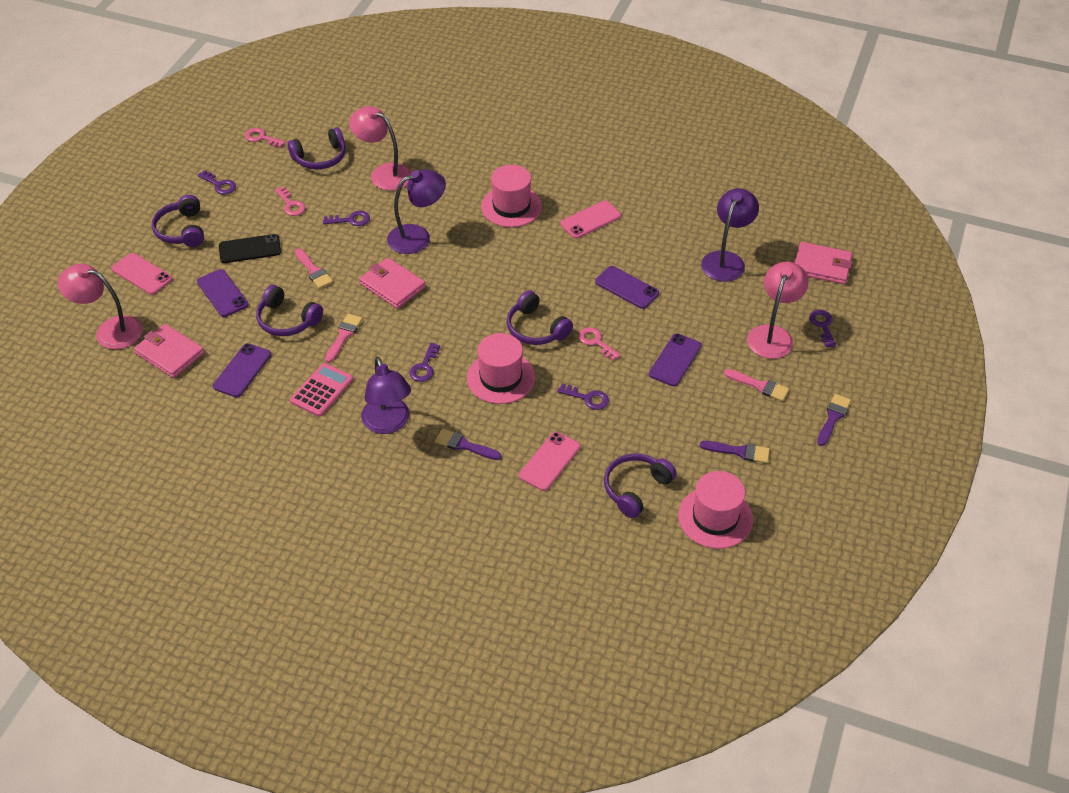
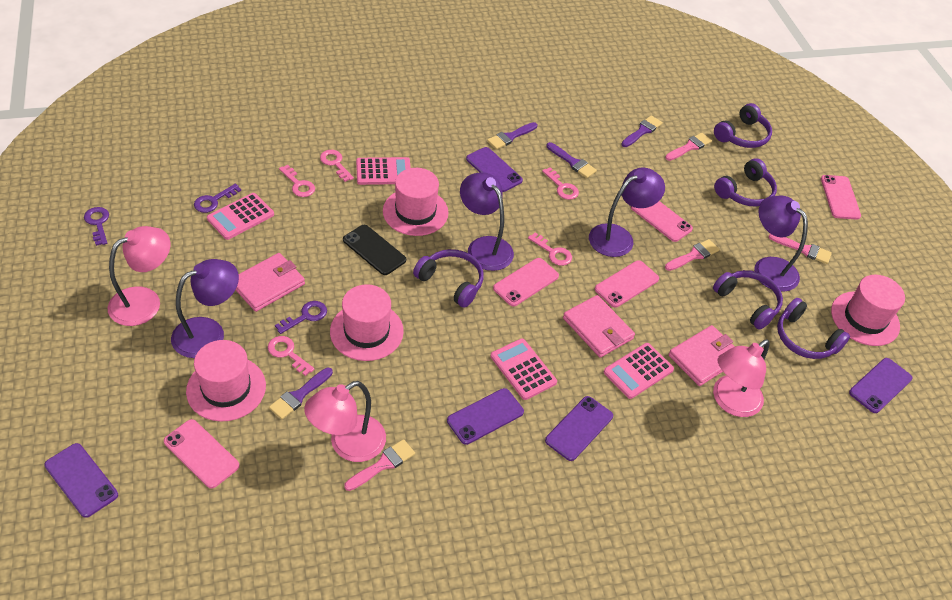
pink brush: [295,248,333,289] [325,314,363,363] [724,369,789,401] = 3 -> [344,439,415,491] [665,133,712,161] [665,239,719,271] [768,234,832,264] = 4
pink calculator: [290,363,353,417] = 1 -> [207,193,274,240] [356,157,411,185] [491,338,557,400] [604,343,674,399] = 4
pink hat: [467,333,535,404] [481,165,542,227] [678,471,753,549] = 3 -> [186,340,266,422] [330,284,404,361] [383,168,449,236] [831,275,905,346] = 4
pink key: [245,128,286,148] [275,186,305,216] [578,327,621,361] = 3 -> [268,336,315,376] [279,165,315,197] [320,150,354,182] [528,233,572,266] [542,167,579,200] = 5
pink phone: [112,253,172,295] [519,432,580,491] [560,200,621,239] = 3 -> [164,419,240,488] [493,258,559,306] [595,260,659,308] [631,201,693,242] [821,175,861,220] = 5
purple brush: [435,428,502,460] [700,441,770,463] [817,394,851,446] = 3 -> [269,367,333,419] [487,122,537,150] [546,142,597,178] [621,115,663,147] = 4
purple key: [198,170,236,194] [323,211,370,226] [410,343,440,382] [557,384,609,410] [809,310,836,347] = 5 -> [84,207,109,246] [194,184,241,213] [275,301,327,334] = 3
purple lamp: [361,357,411,434] [387,169,446,254] [701,188,759,282] = 3 -> [171,259,239,358] [460,172,514,271] [589,168,665,257] [754,196,808,292] = 4
purple phone: [197,269,249,317] [213,343,271,397] [595,266,659,309] [649,333,701,386] = 4 -> [44,443,118,518] [447,388,524,445] [466,147,523,192] [545,396,613,461] [849,358,912,413] = 5

